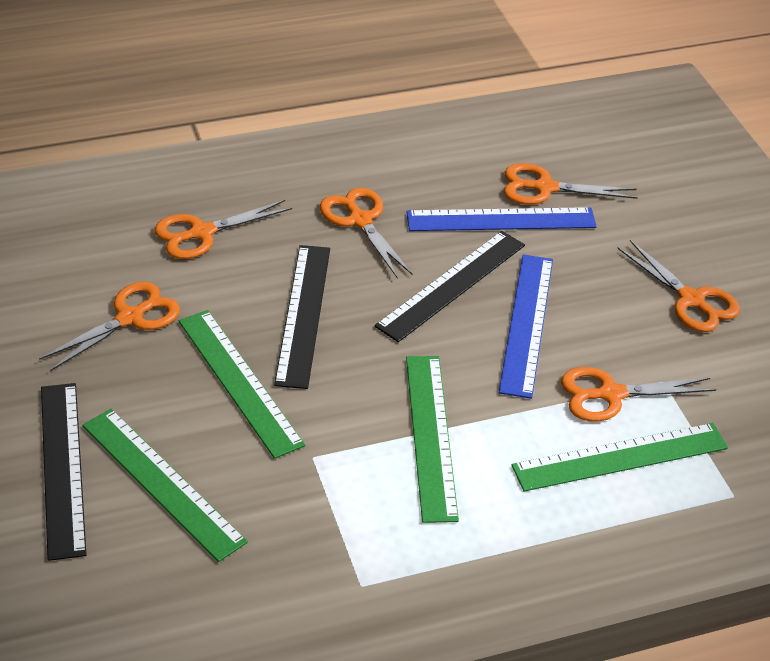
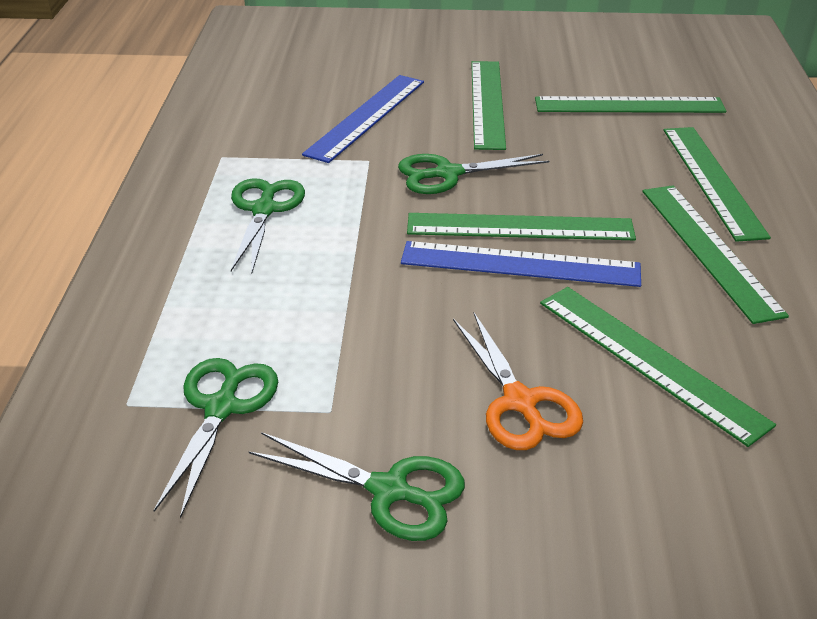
black ruler: [41,383,86,561] [274,245,330,389] [374,231,525,342] = 3 -> none = 0
green ruler: [82,409,248,562] [179,310,305,459] [406,356,459,523] [512,423,728,492] = 4 -> [407,213,636,240] [471,61,506,150] [535,96,726,113] [540,287,776,447] [642,185,789,324] [664,127,771,242] = 6
green scissors: none = 0 -> [153,358,278,519] [231,178,305,273] [249,432,465,541] [398,154,549,194] = 4
orange scissors: [39,282,180,371] [154,200,292,259] [320,188,413,278] [504,163,638,205] [561,367,716,422] [617,240,740,332] = 6 -> [453,313,583,450] = 1

